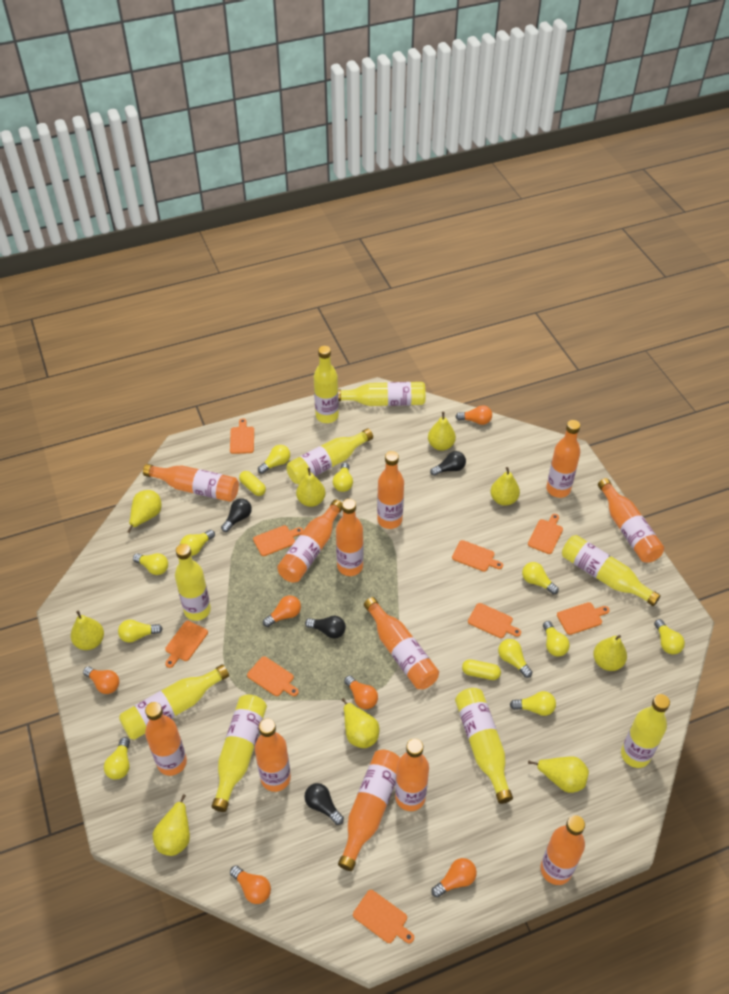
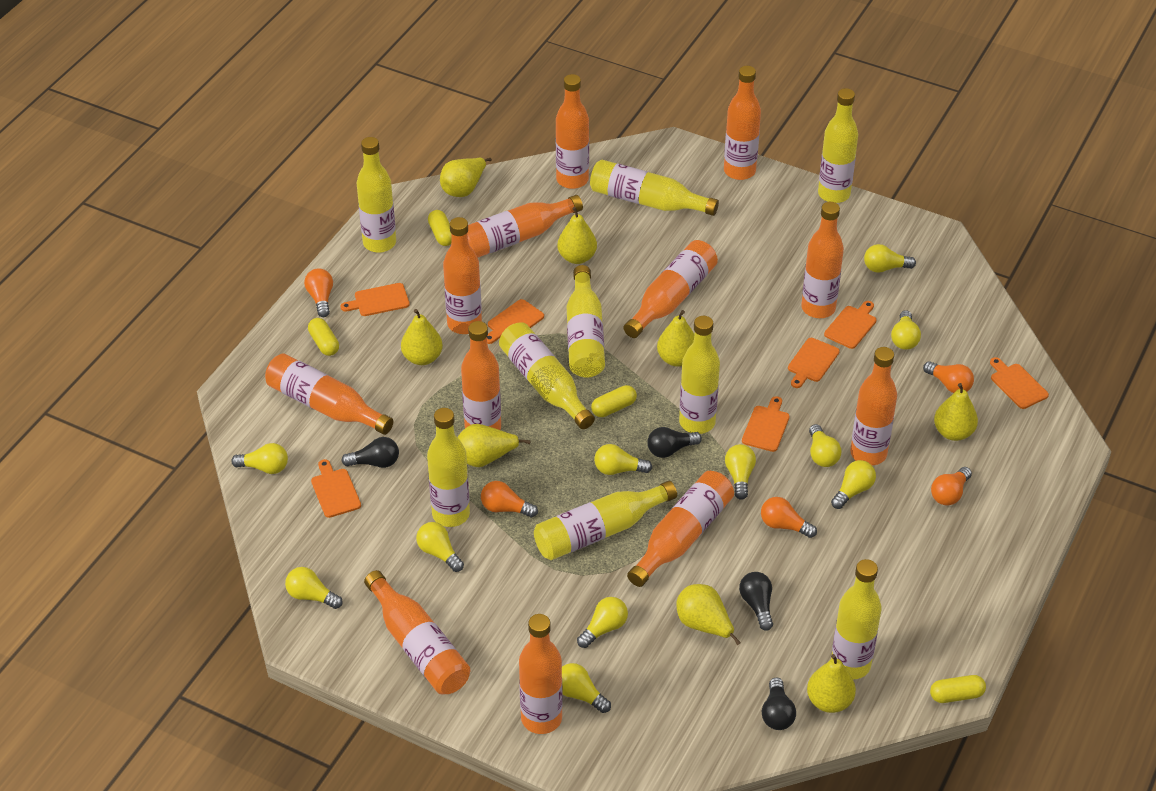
orange cutting board: [165,621,208,668] [230,418,254,454] [247,656,299,696] [253,525,303,556] [353,890,414,943] [452,540,503,572] [468,603,521,638] [528,514,563,554] [557,602,610,635] = 9 -> [311,459,361,518] [341,283,410,316] [487,299,544,344] [742,396,789,452] [788,338,840,388] [824,301,876,349] [990,357,1049,409] = 7
orange light bulb: [83,667,119,694] [230,865,271,904] [263,596,301,627] [344,675,378,709] [431,858,477,898] [455,405,492,425] = 6 -> [304,268,333,317] [481,481,538,517] [761,497,817,538] [923,361,974,393] [931,467,972,505] = 5
yellow capsule: [239,471,266,496] [462,659,501,680] = 2 -> [308,318,339,356] [428,210,452,246] [591,385,637,417] [930,675,986,703] = 4
yellow pear: [71,610,104,650] [127,490,162,533] [153,794,190,856] [296,467,325,507] [342,698,379,748] [428,412,456,451] [490,467,520,506] [528,756,589,793] [593,635,627,671] = 9 -> [401,309,443,365] [440,158,492,197] [458,424,531,467] [557,207,597,264] [657,310,695,367] [676,584,741,645] [807,654,856,713] [934,383,978,441] = 8

